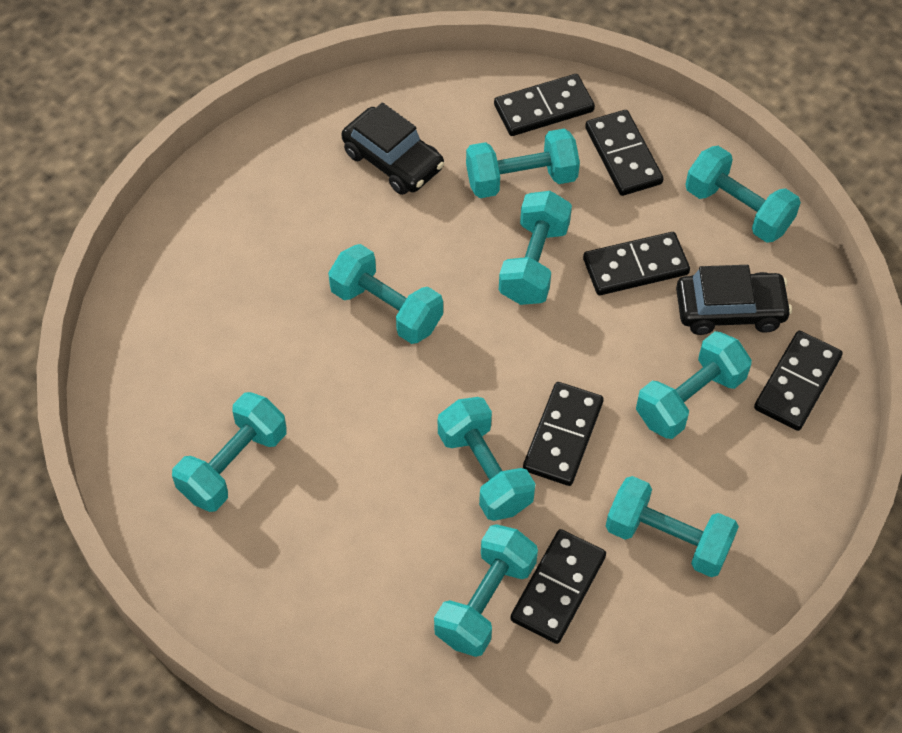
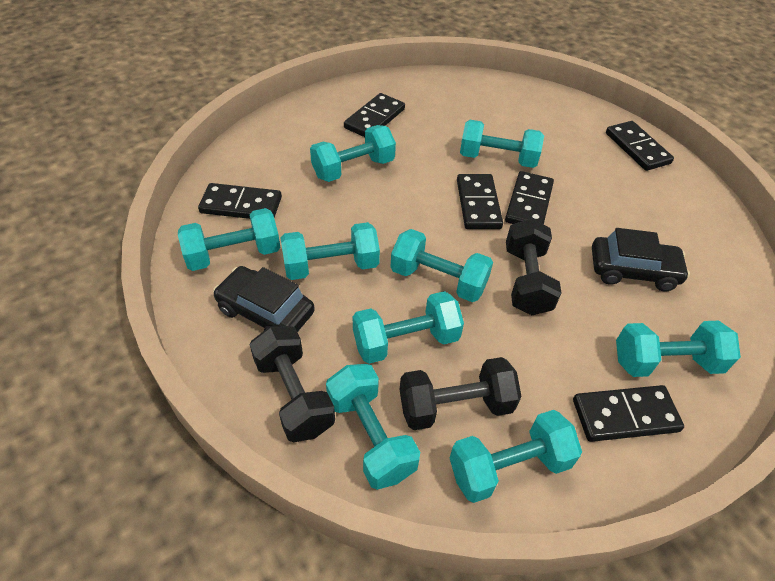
black dumbbell: none = 0 -> [249,326,335,442] [399,357,522,430] [506,218,562,315] = 3

